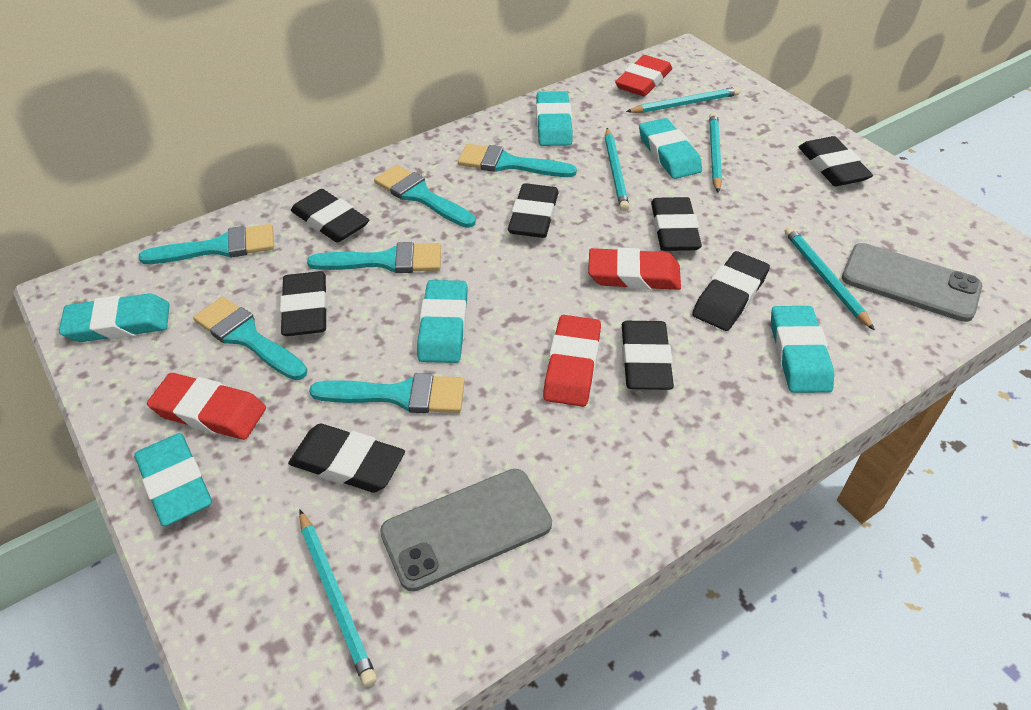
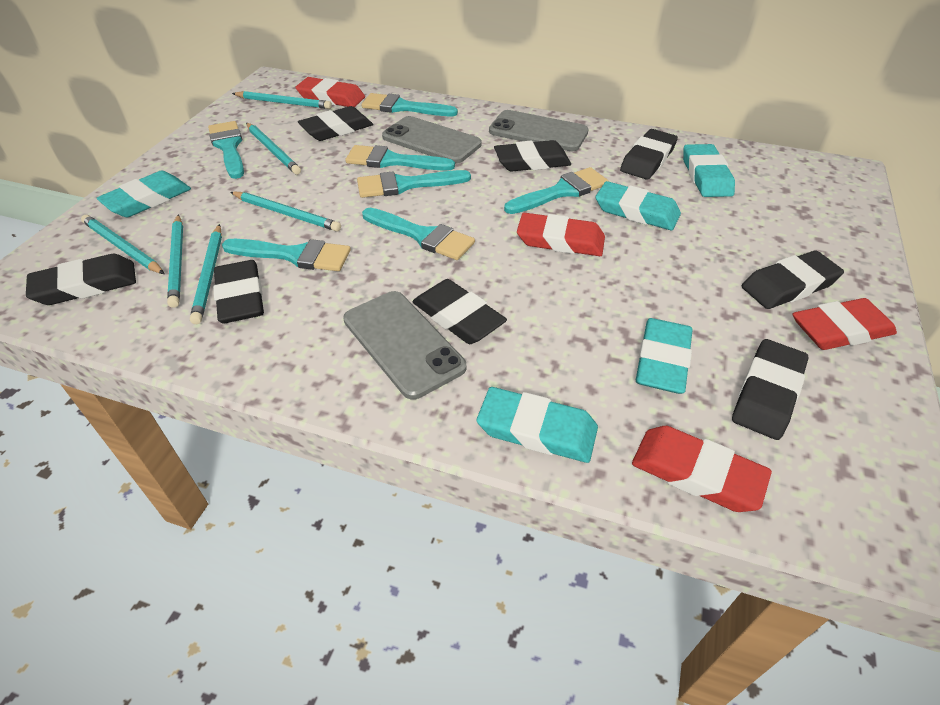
grey phone: [380,469,552,592] [842,243,982,322] = 2 -> [343,291,466,400] [382,116,482,164] [489,110,589,151] = 3
turquoise brush: [139,224,274,264] [193,297,307,380] [307,242,441,273] [309,373,465,413] [374,165,476,228] [458,144,577,177] = 6 -> [208,121,244,179] [222,239,351,271] [346,145,455,171] [357,170,471,198] [362,93,458,116] [362,208,475,260] [504,167,609,214] = 7
turquoise eraser: [59,293,170,342] [134,433,212,527] [417,280,467,363] [536,91,572,146] [639,118,702,179] [771,306,834,393] = 6 -> [97,171,191,217] [477,387,598,463] [595,181,681,230] [636,318,693,394] [683,144,735,197] = 5
turquoise pencil: [299,510,377,687] [605,128,629,212] [626,87,740,113] [709,112,722,192] [785,226,875,331] = 5 -> [81,215,164,274] [167,214,183,308] [190,224,222,324] [230,192,341,232] [232,91,332,109] [246,123,301,175] = 6

